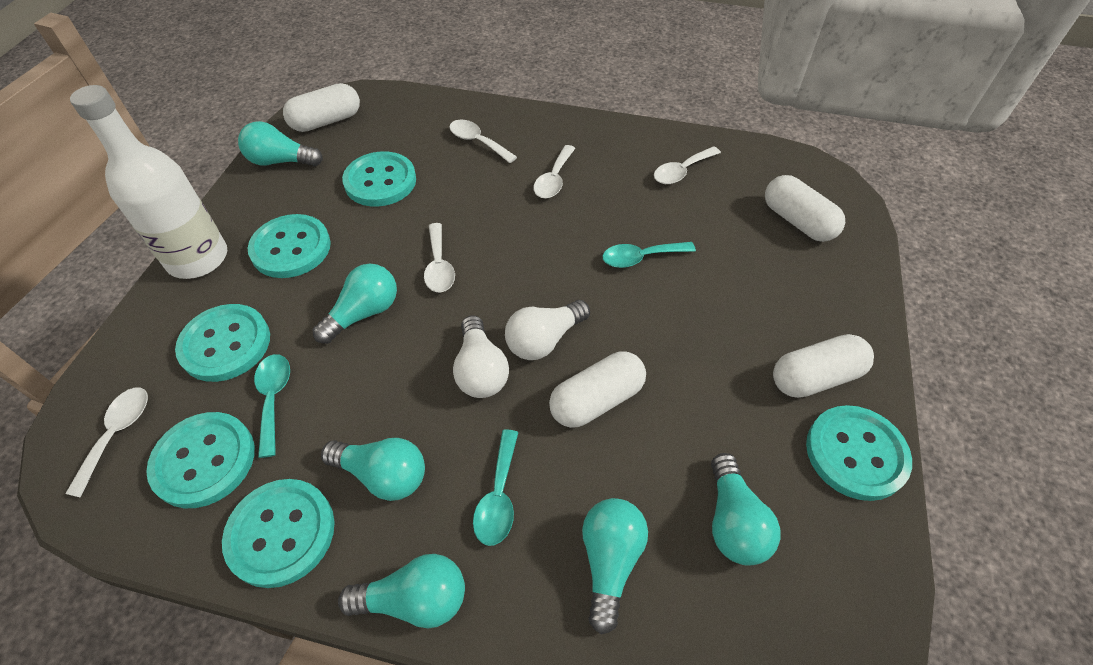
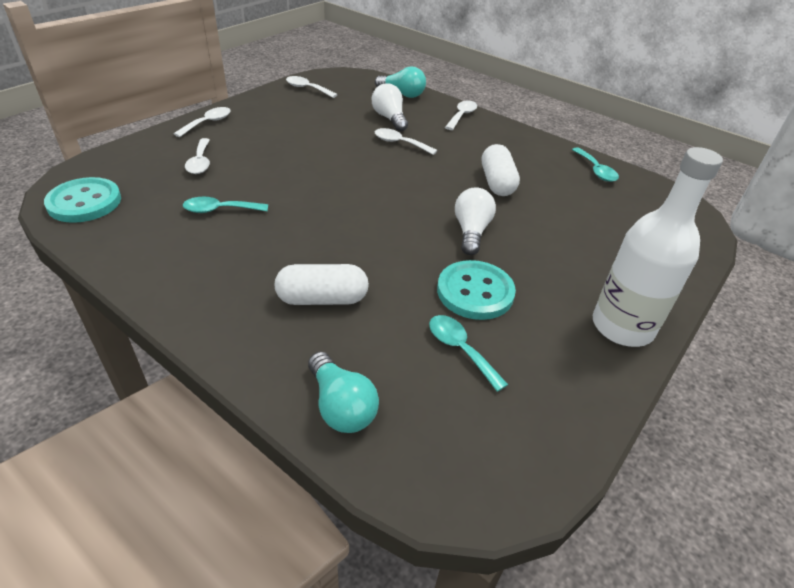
turquoise button: [146,412,255,508] [175,304,270,382] [222,479,335,588] [248,214,331,278] [342,151,416,207] [806,405,912,501] = 6 -> [44,177,121,223] [437,260,516,320] = 2
turquoise light bulb: [238,121,323,166] [313,264,397,344] [321,438,425,501] [338,554,465,628] [582,498,648,634] [711,453,781,566] = 6 -> [308,352,379,433] [375,67,426,98] = 2
white capsule: [283,83,360,132] [549,351,646,428] [765,175,845,242] [773,334,874,398] = 4 -> [275,264,369,305] [482,144,520,196] = 2

